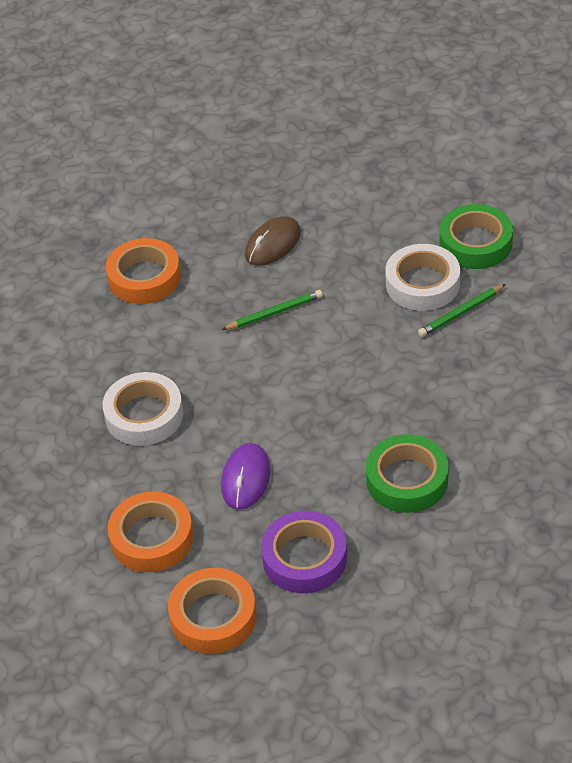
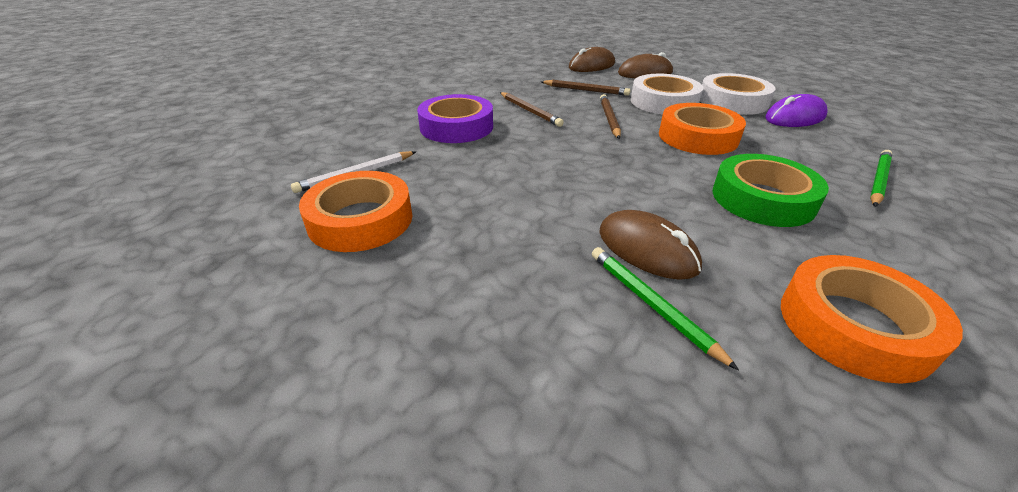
brown mouse: [245,217,301,266] = 1 -> [569,47,615,72] [599,210,702,280] [618,52,673,78] = 3
brown pencil: none = 0 -> [500,92,564,127] [540,80,630,96] [600,94,621,139] = 3
green tape: [366,434,449,513] [439,204,513,269] = 2 -> [713,154,829,227] = 1
white pencil: none = 0 -> [291,151,416,193] = 1

